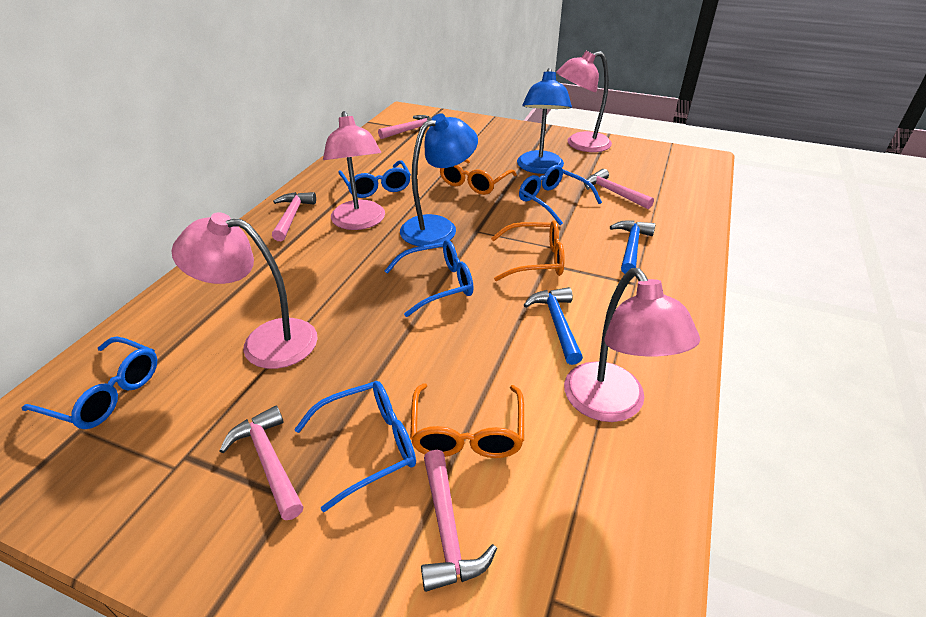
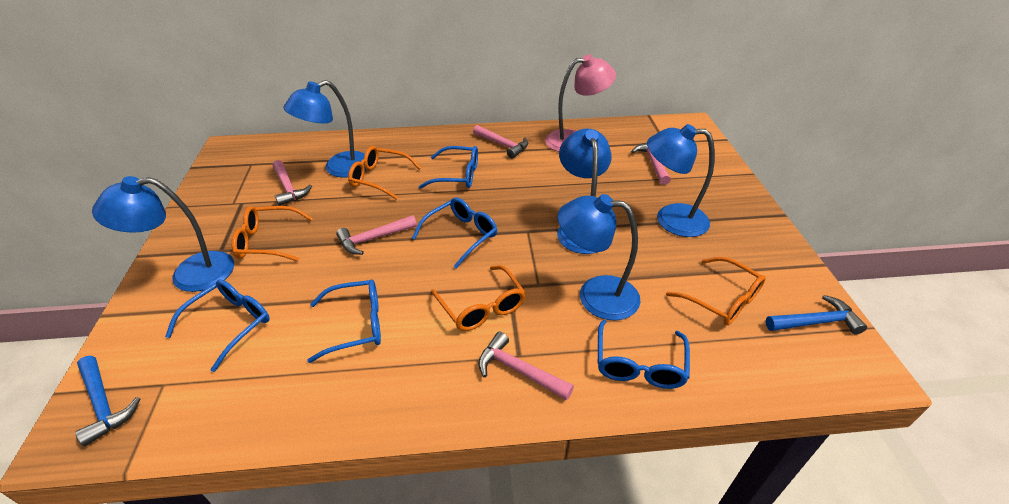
blue lamp: [400,113,478,246] [517,68,572,174] = 2 -> [92,176,234,292] [284,80,367,178] [557,129,612,254] [558,194,641,320] [647,124,715,237] = 5
orange glasses: [410,383,524,458] [440,159,517,195] [491,220,565,281] = 3 -> [232,206,313,261] [348,146,421,200] [431,265,526,331] [666,257,766,325] = 4
pink lamp: [172,212,318,369] [323,111,385,230] [556,51,612,152] [564,268,700,422] = 4 -> [545,54,616,152] = 1

